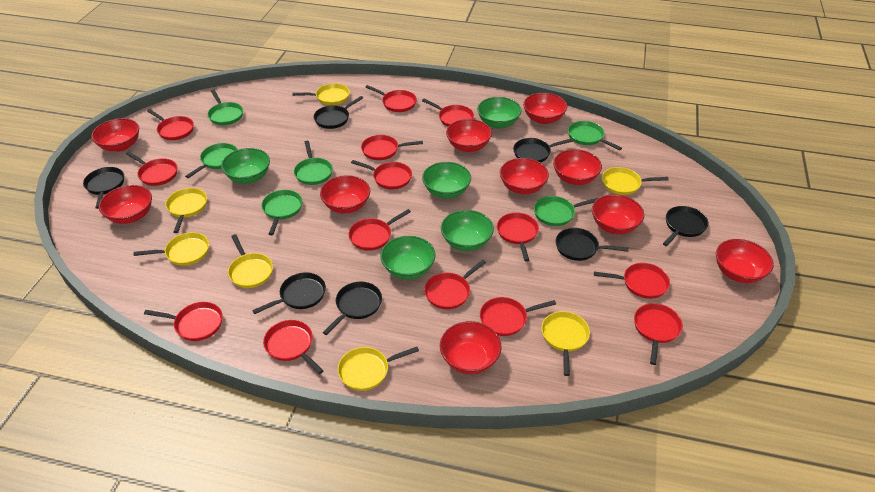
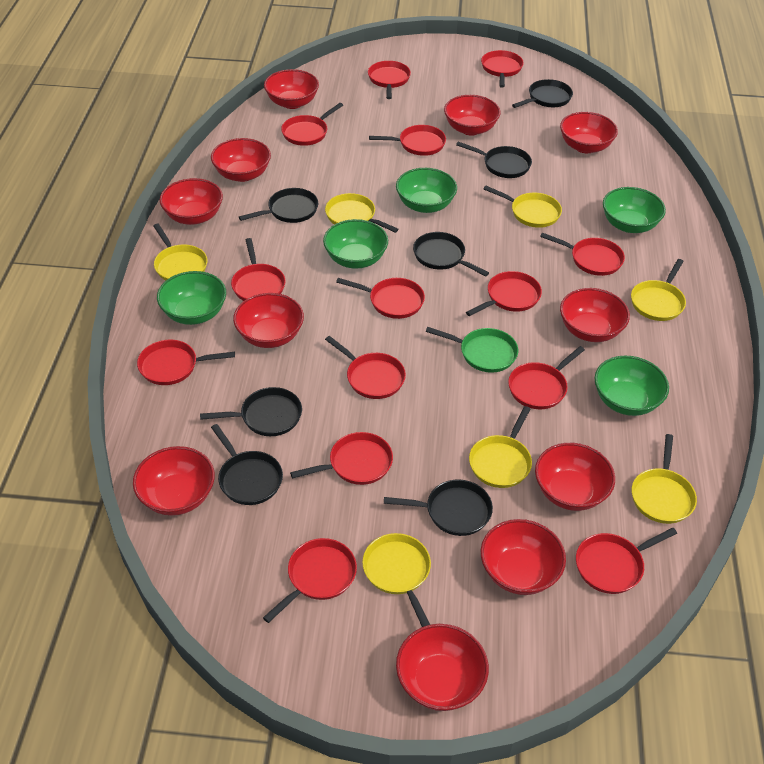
green pan: [185,143,238,178] [207,90,243,125] [261,190,303,235] [294,141,333,185] [534,196,598,226] [568,121,622,150] = 6 -> [426,327,518,373] = 1
red bowl: [91,118,139,152] [99,185,152,224] [320,175,370,214] [440,321,502,374] [446,119,492,152] [500,158,549,194] [523,93,567,124] [553,149,602,185] [592,194,644,234] [716,239,774,283] = 10 -> [133,446,215,516] [160,178,223,225] [211,138,271,182] [233,293,304,348] [264,69,319,109] [396,624,489,711] [444,95,500,136] [481,519,566,595] [535,443,615,511] [560,112,618,153] [560,288,630,342] = 11

